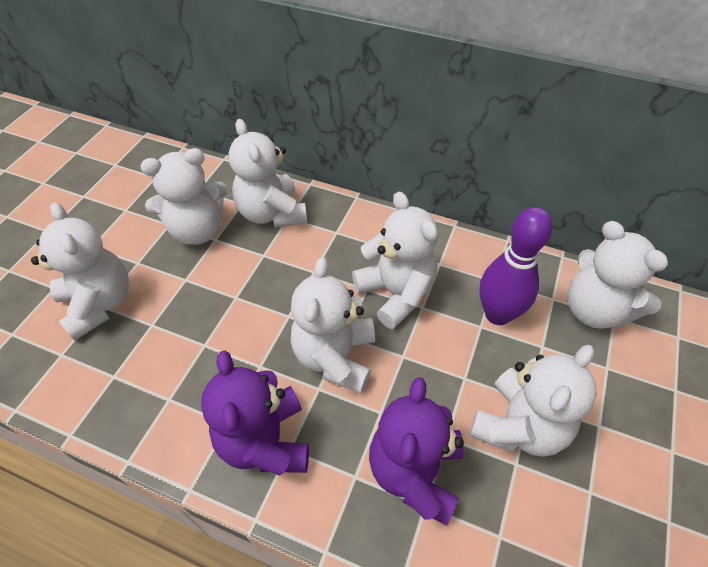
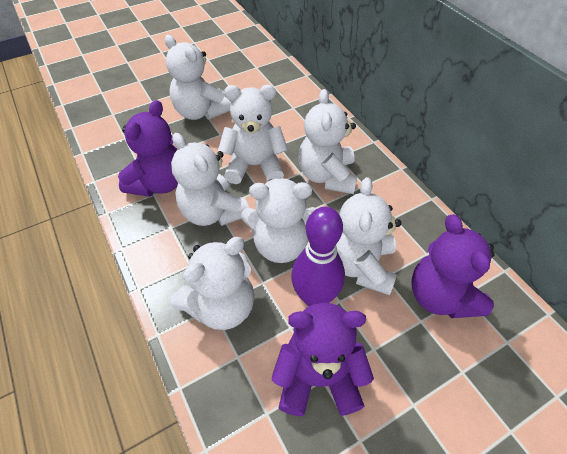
purple teddy bear: [201,350,309,476] [369,377,464,526] = 2 -> [118,100,178,197] [272,302,374,416] [411,214,495,318] = 3

